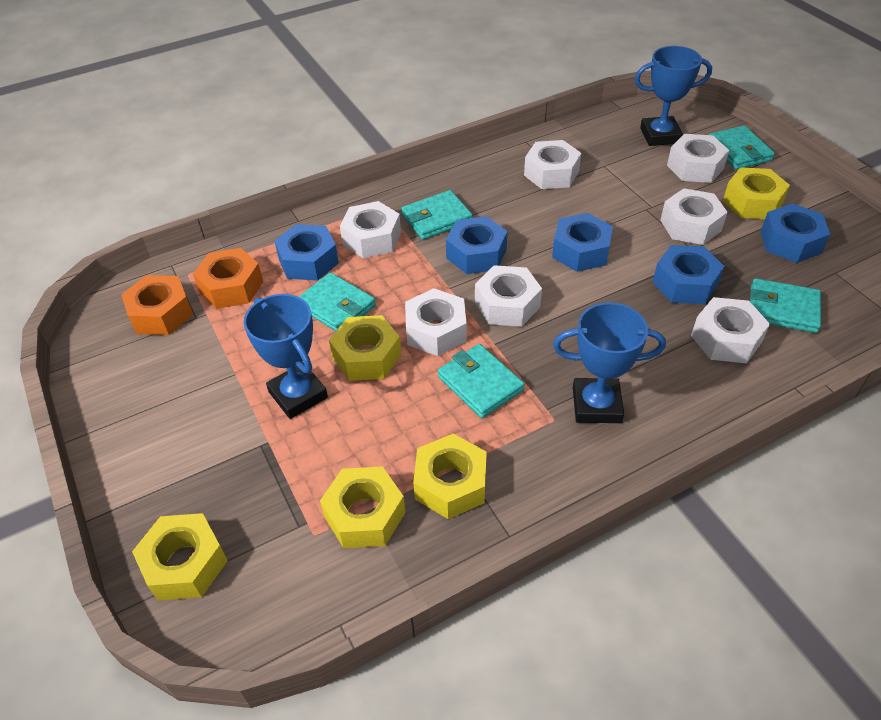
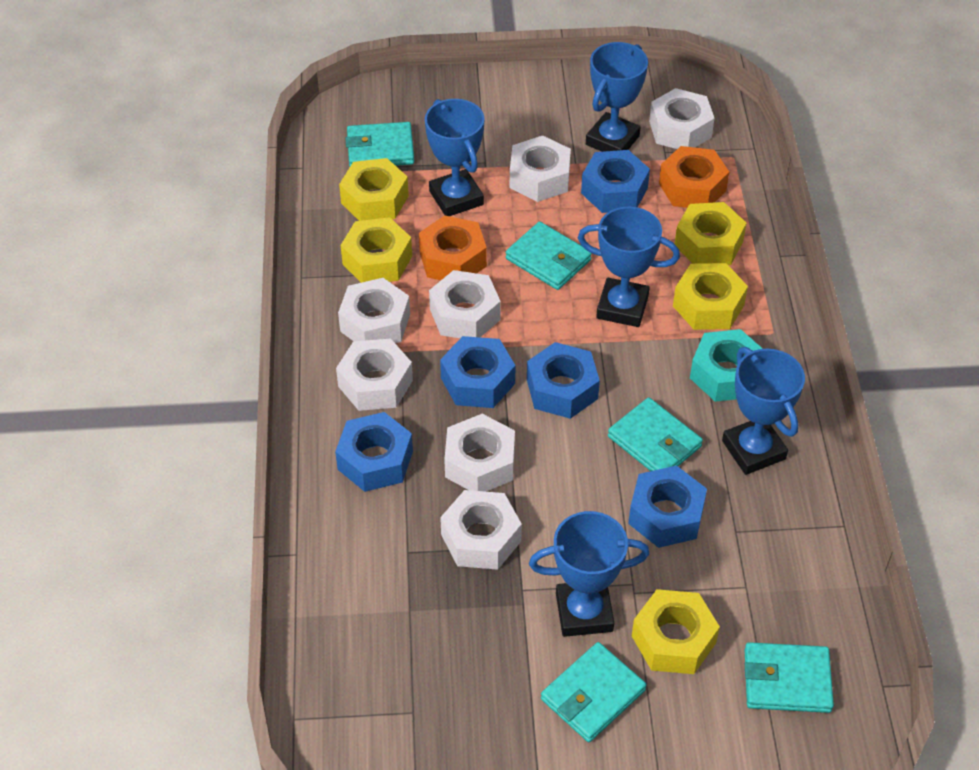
blue trophy: [244,294,328,419] [553,302,666,423] [635,46,712,146] = 3 -> [425,99,485,216] [529,511,649,637] [578,207,680,327] [586,42,648,152] [722,347,805,475] = 5
turquoise nut: none = 0 -> [690,329,763,402] = 1

